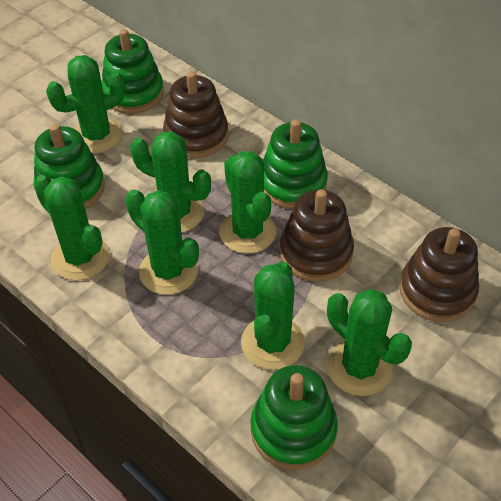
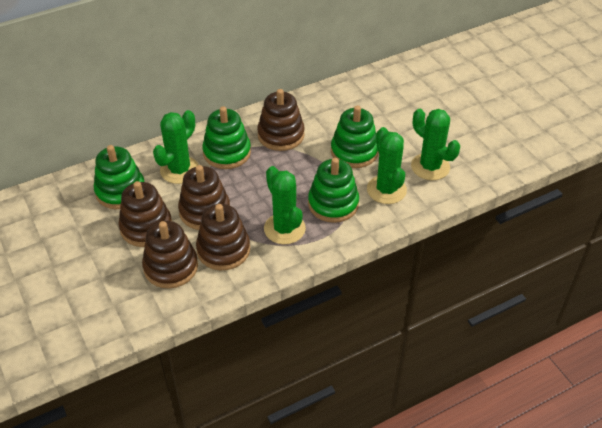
brown stacking toy: [163,71,228,158] [280,189,354,282] [399,227,479,322] = 3 -> [119,181,172,247] [142,221,198,288] [178,165,230,230] [196,204,250,270] [257,89,305,151] = 5
green cactus: [34,175,110,281] [46,55,126,154] [125,189,199,295] [130,132,211,233] [219,151,276,254] [241,261,305,370] [327,289,412,396] = 7 -> [153,110,198,184] [264,166,306,244] [367,127,407,204] [411,109,460,180] = 4

